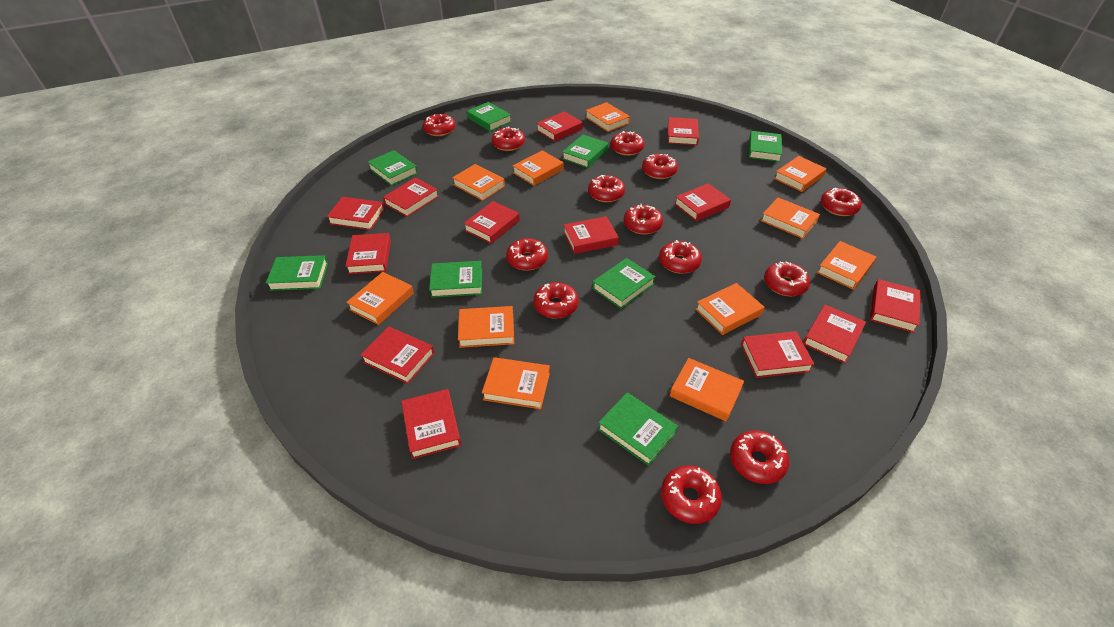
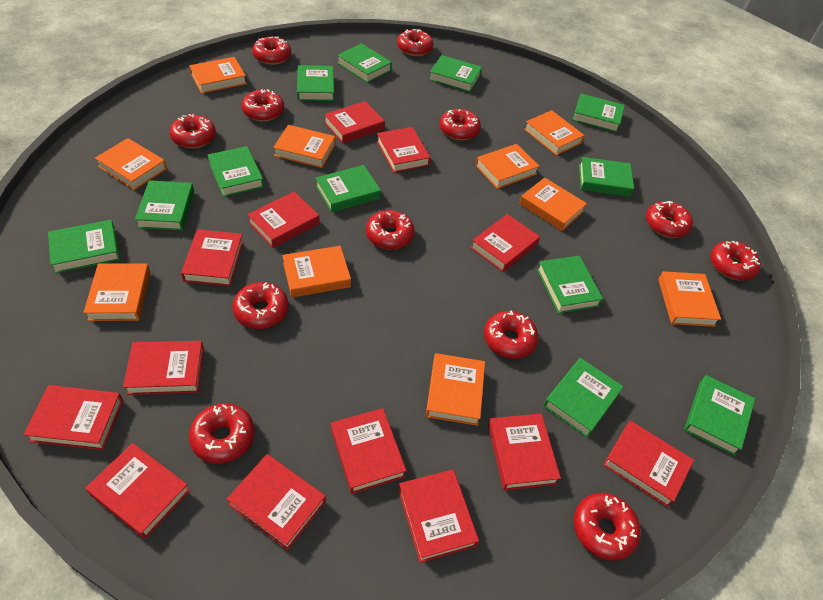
green book: [266,255,328,291] [368,150,418,186] [429,261,482,298] [467,102,512,131] [562,135,608,168] [592,258,656,309] [598,393,678,466] [748,131,782,162] = 8 -> [48,220,120,274] [135,180,194,231] [207,146,264,197] [297,65,334,101] [315,165,381,213] [337,43,392,83] [429,55,482,92] [537,256,603,314] [543,358,624,437] [572,93,625,132] [579,157,634,197] [684,375,755,456] = 12
orange book: [346,272,414,325] [452,164,505,201] [458,306,514,348] [482,357,550,409] [513,150,563,186] [585,102,630,132] [670,358,744,421] [695,283,765,335] [761,198,820,239] [774,156,827,192] [817,241,876,290] = 11 -> [83,263,151,321] [95,138,167,190] [189,57,247,94] [273,125,335,168] [282,246,351,298] [426,353,485,426] [475,144,540,189] [519,177,587,231] [524,110,585,155] [658,271,721,327] = 10
red donut: [423,114,455,136] [492,127,525,151] [506,238,548,271] [533,282,579,319] [588,175,625,202] [611,131,644,156] [623,204,663,235] [642,154,678,179] [659,240,702,274] [661,465,722,524] [730,430,789,484] [764,261,810,296] [821,188,862,216] = 13 -> [169,114,216,148] [189,403,254,464] [232,282,289,329] [241,89,284,121] [252,36,291,65] [366,210,415,250] [397,29,434,56] [439,109,481,140] [484,310,539,359] [574,493,641,561] [646,201,693,238] [710,240,761,280] = 12

